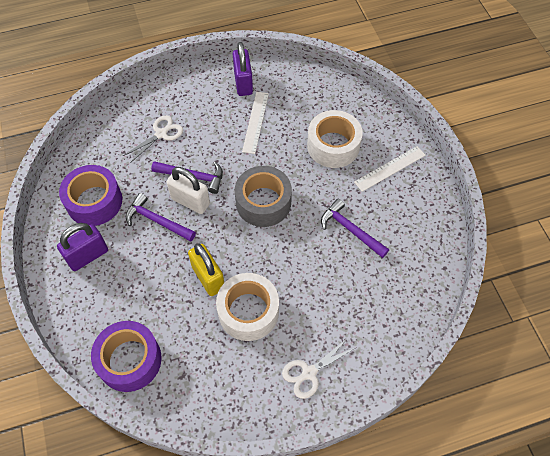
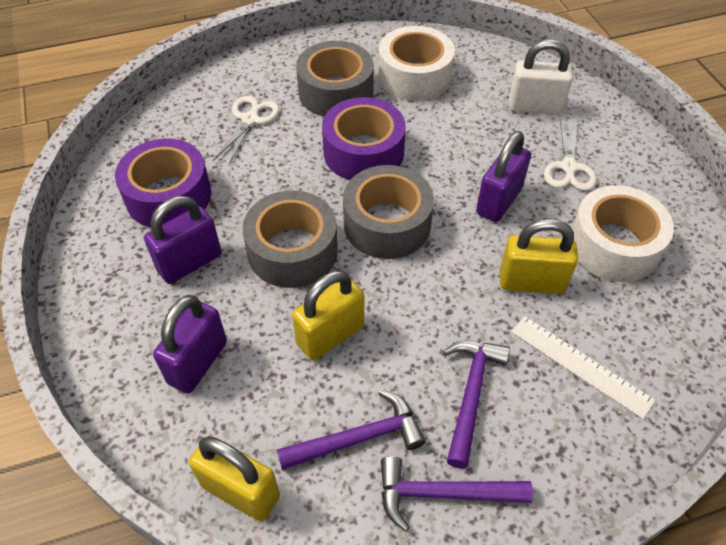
grey tape: [235,166,292,227] = 1 -> [242,190,338,288] [296,41,374,117] [343,165,434,259] = 3
purple padlock: [57,223,108,271] [233,42,253,96] = 2 -> [144,196,222,284] [153,295,227,393] [476,131,531,222] = 3
white ruler: [242,92,269,154] [354,146,426,192] = 2 -> [511,316,655,419] = 1
yellow padlock: [188,243,224,296] = 1 -> [189,436,280,521] [292,270,364,360] [500,219,578,294] = 3

